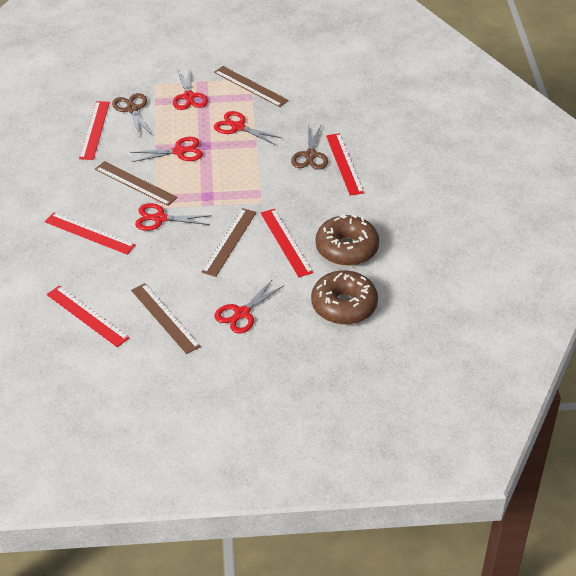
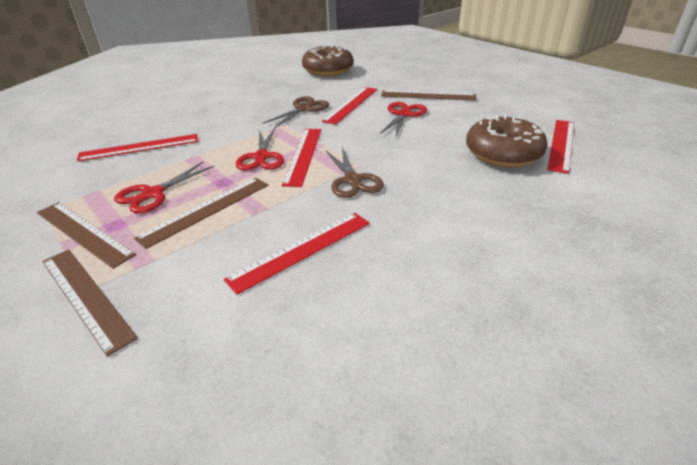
red scissors: [130,137,203,162] [135,203,212,231] [173,69,208,110] [214,111,282,145] [215,279,283,334] = 5 -> [114,162,214,214] [236,128,284,171] [380,102,427,136] = 3

